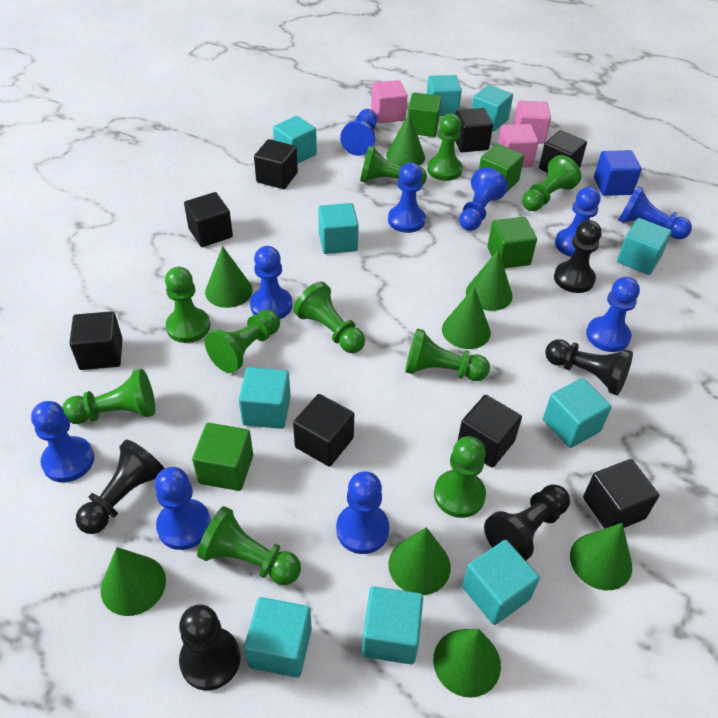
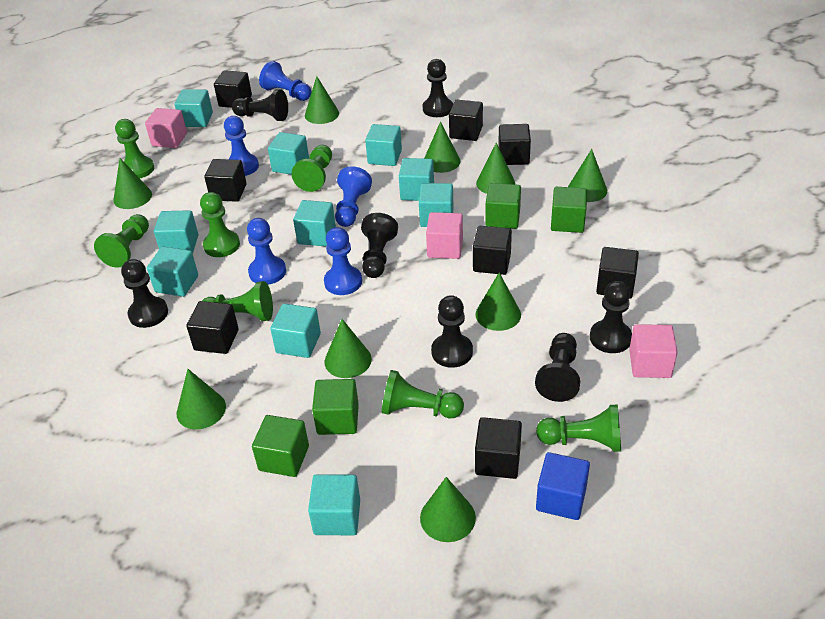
black pawn: [76,440,165,534] [179,604,241,691] [484,484,570,560] [545,339,633,395] [554,220,602,293] = 5 -> [121,259,168,328] [232,89,288,121] [361,213,398,278] [423,59,453,117] [431,295,473,368] [535,333,580,402] [590,281,632,353] = 7
blue pawn: [31,401,94,482] [155,467,211,550] [250,246,292,319] [336,471,390,554] [340,109,377,156] [388,162,426,233] [459,168,508,231] [555,187,601,257] [586,277,640,352] [618,186,692,240] = 10 -> [224,116,259,176] [247,218,286,285] [259,61,312,101] [324,227,362,295] [335,166,372,227] = 5
green cone: [101,547,166,616] [205,246,253,308] [386,114,425,166] [389,527,451,595] [433,629,501,698] [442,287,491,349] [466,250,513,311] [570,523,632,590] = 8 -> [113,158,152,209] [177,369,226,429] [305,76,339,124] [325,319,372,378] [420,477,476,542] [424,121,460,173] [475,272,521,331] [476,143,515,194] [568,149,607,202] = 9
green pawn: [62,369,155,424] [165,267,210,343] [197,506,301,585] [205,309,280,373] [293,282,365,353] [360,145,427,185] [405,328,490,381] [427,113,463,181] [434,436,486,518] [522,155,581,211] = 10 -> [94,214,149,268] [115,119,154,178] [200,192,240,257] [202,281,273,321] [291,145,332,192] [382,370,464,418] [536,404,621,452] = 7

